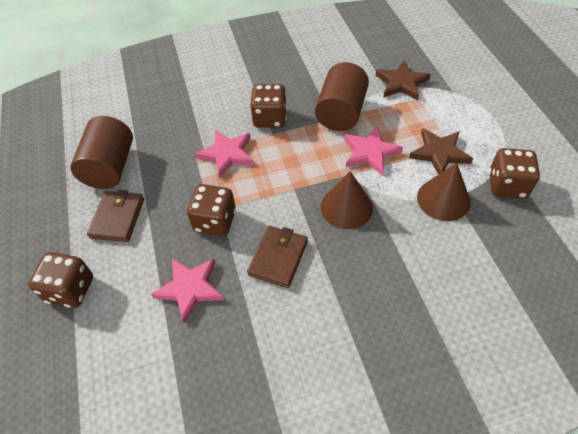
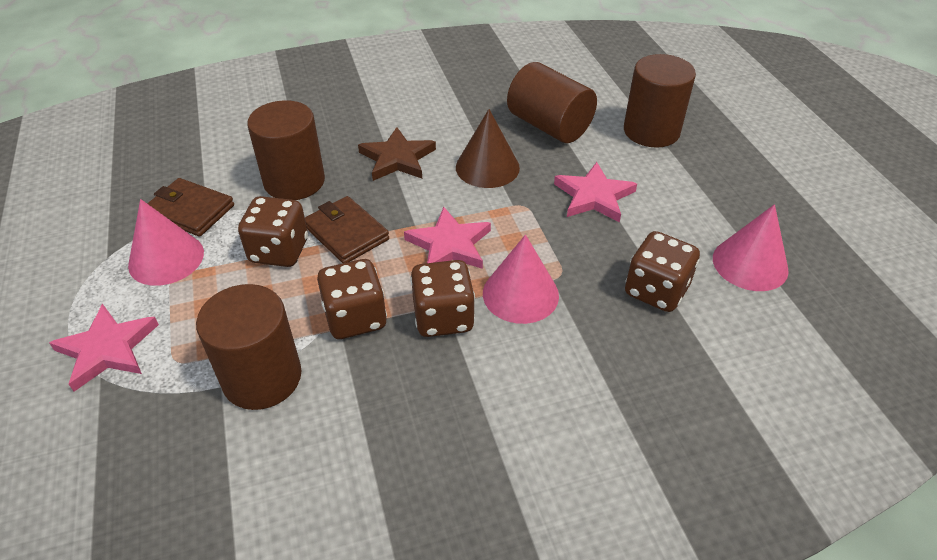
brown cone: [320,171,373,229] [417,163,471,221] = 2 -> [456,109,520,188] = 1
brown cylinder: [70,116,133,189] [315,62,369,131] = 2 -> [196,284,302,410] [247,100,325,200] [507,62,597,143] [624,54,696,148] = 4
brown star: [375,60,431,100] [409,128,473,174] = 2 -> [358,127,436,181] = 1
pink cone: none = 0 -> [128,199,204,286] [483,235,559,324] [713,204,789,291] = 3

